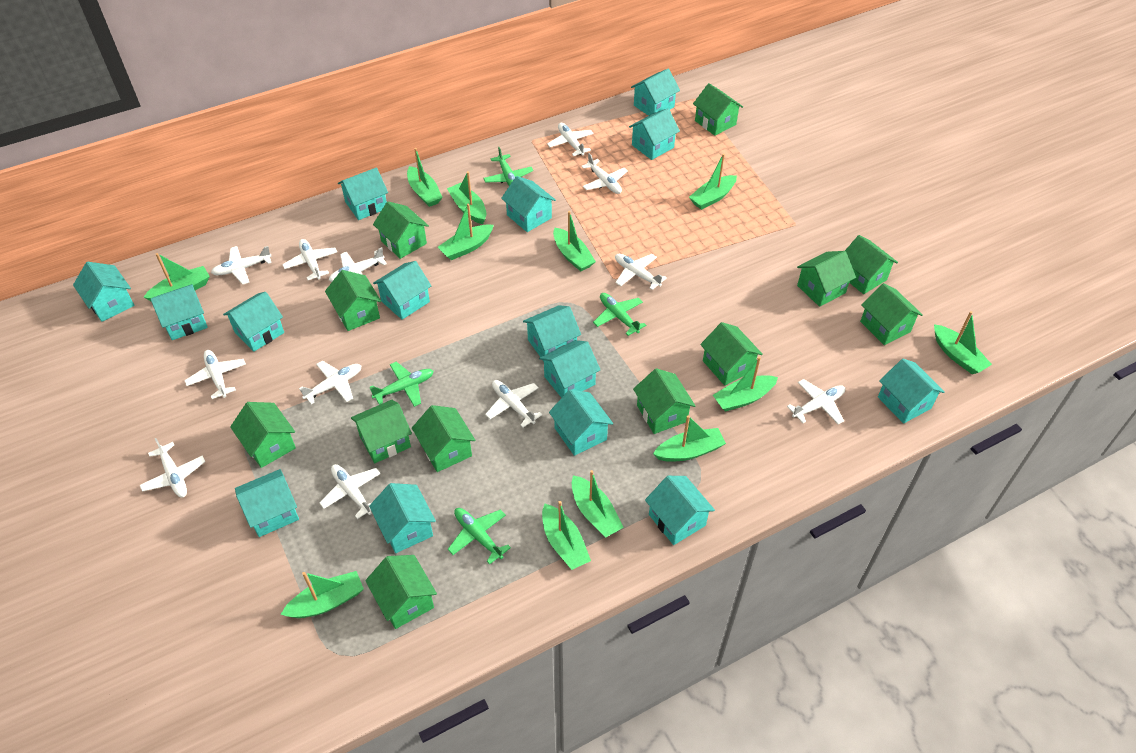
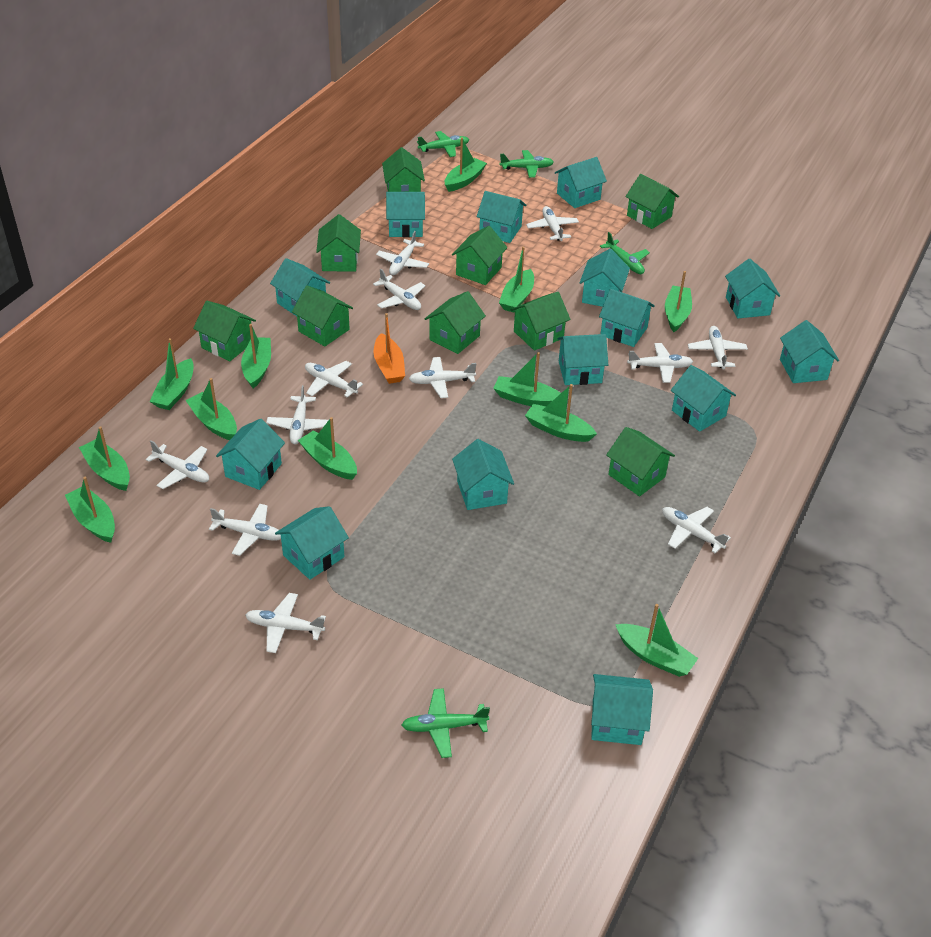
green house: [230,402,296,468] [325,270,381,331] [351,400,412,463] [365,555,437,629] [373,201,429,259] [412,405,475,472] [633,368,695,434] [693,83,743,136] [700,322,763,386] [797,251,856,307] [845,235,898,294] [860,283,923,345] = 12 -> [193,301,256,361] [292,285,353,347] [316,214,361,272] [382,147,425,192] [425,291,486,354] [452,226,508,285] [511,292,571,351] [606,427,675,496] [625,174,679,229] = 9
orange boat: none = 0 -> [374,313,405,384] = 1
turquoise house: [73,262,134,322] [151,284,208,340] [223,292,284,352] [235,469,299,537] [338,167,388,220] [369,483,436,553] [373,261,431,320] [501,176,556,232] [523,305,581,361] [539,340,601,398] [549,389,613,456] [629,108,680,160] [631,69,680,116] [645,476,715,545] [878,359,945,424] = 15 -> [216,419,285,490] [270,258,330,316] [275,506,349,580] [386,192,425,237] [452,439,514,510] [477,191,526,243] [555,157,607,208] [557,334,608,385] [580,249,630,307] [591,674,653,745] [599,289,655,347] [671,365,736,432] [725,259,780,318] [780,320,839,383] = 14

